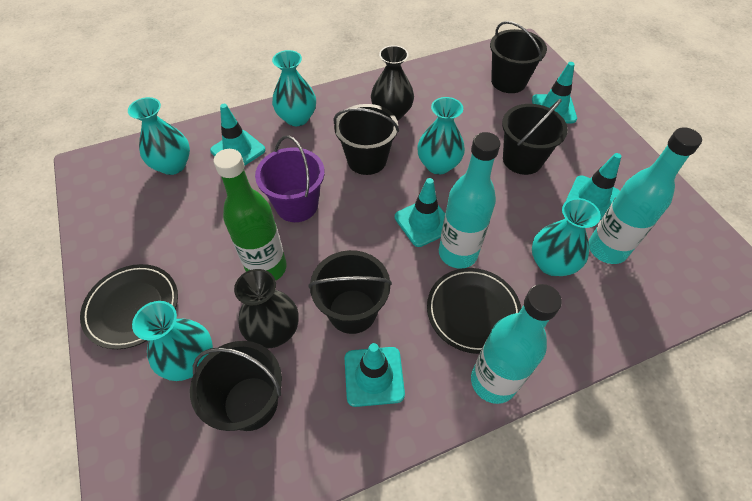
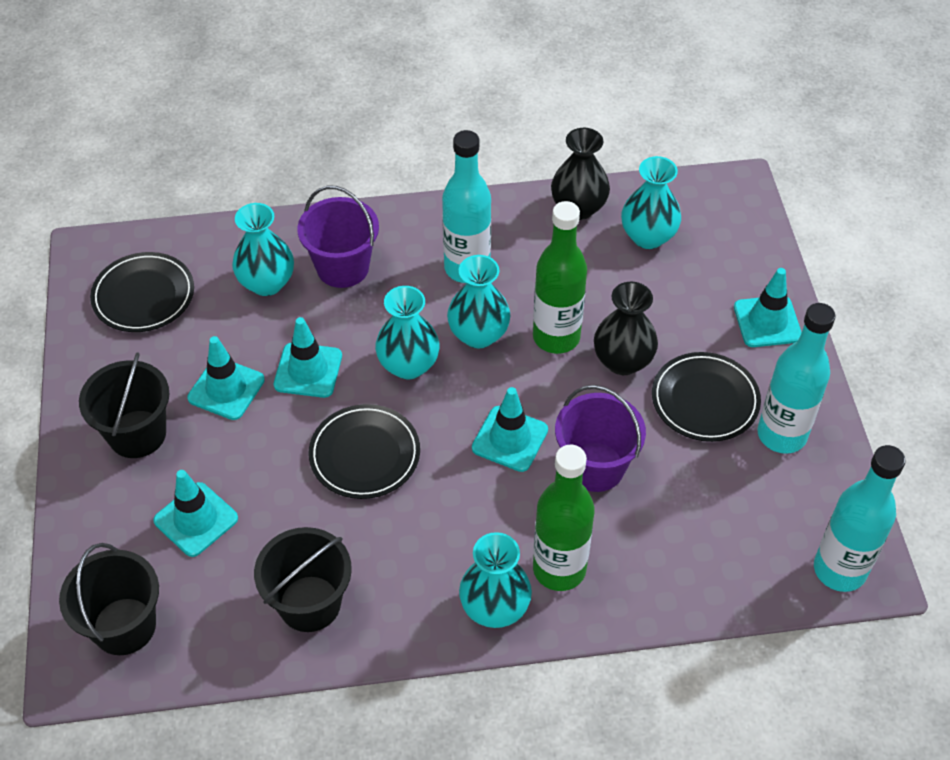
black bucket: [190,341,282,431] [309,250,392,334] [334,104,399,175] [490,21,547,93] [502,99,568,175] = 5 -> [59,543,159,655] [79,352,169,458] [254,527,352,632] = 3
black plate: [80,264,178,349] [427,268,522,354] = 2 -> [90,252,194,332] [309,404,420,499] [652,352,761,442] = 3
green bottle: [214,149,287,280] = 1 -> [533,201,587,354] [533,445,595,591] = 2
purple bucket: [255,135,325,222] = 1 -> [297,186,379,288] [555,385,646,492] = 2

